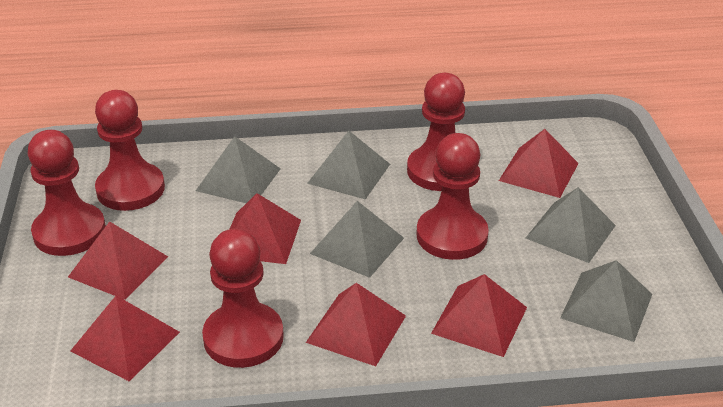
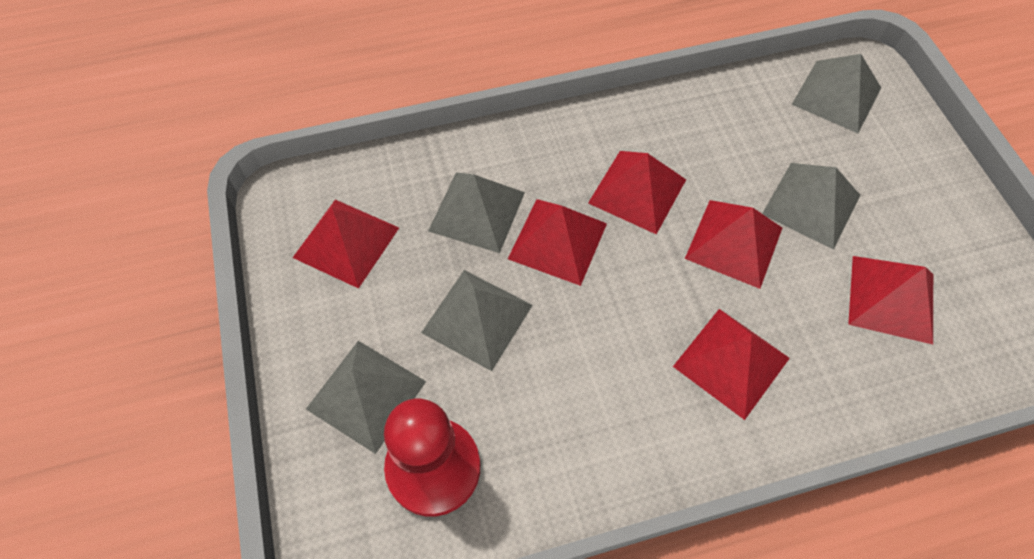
red pawn: [28,130,106,256] [95,90,165,211] [202,229,284,368] [407,73,465,191] [417,133,489,260] = 5 -> [384,399,480,517] = 1

